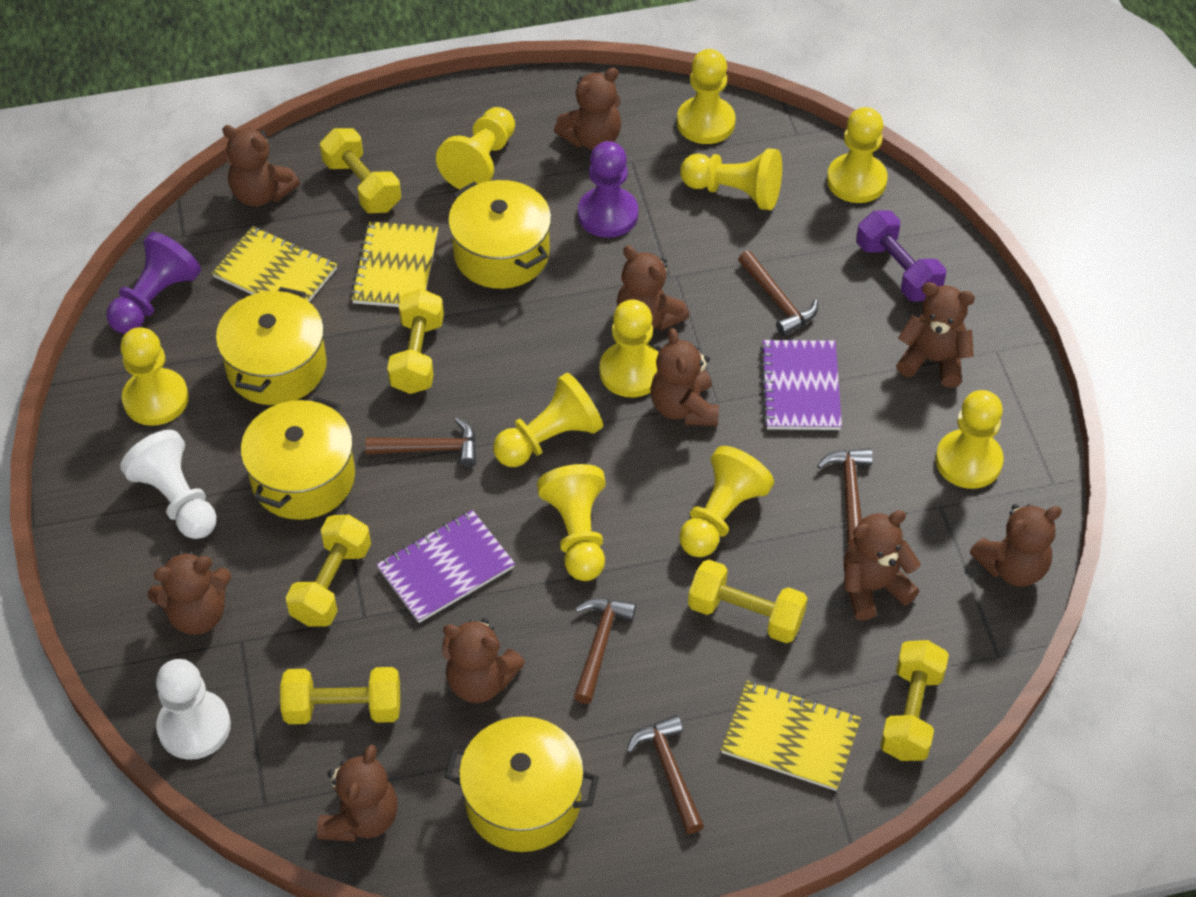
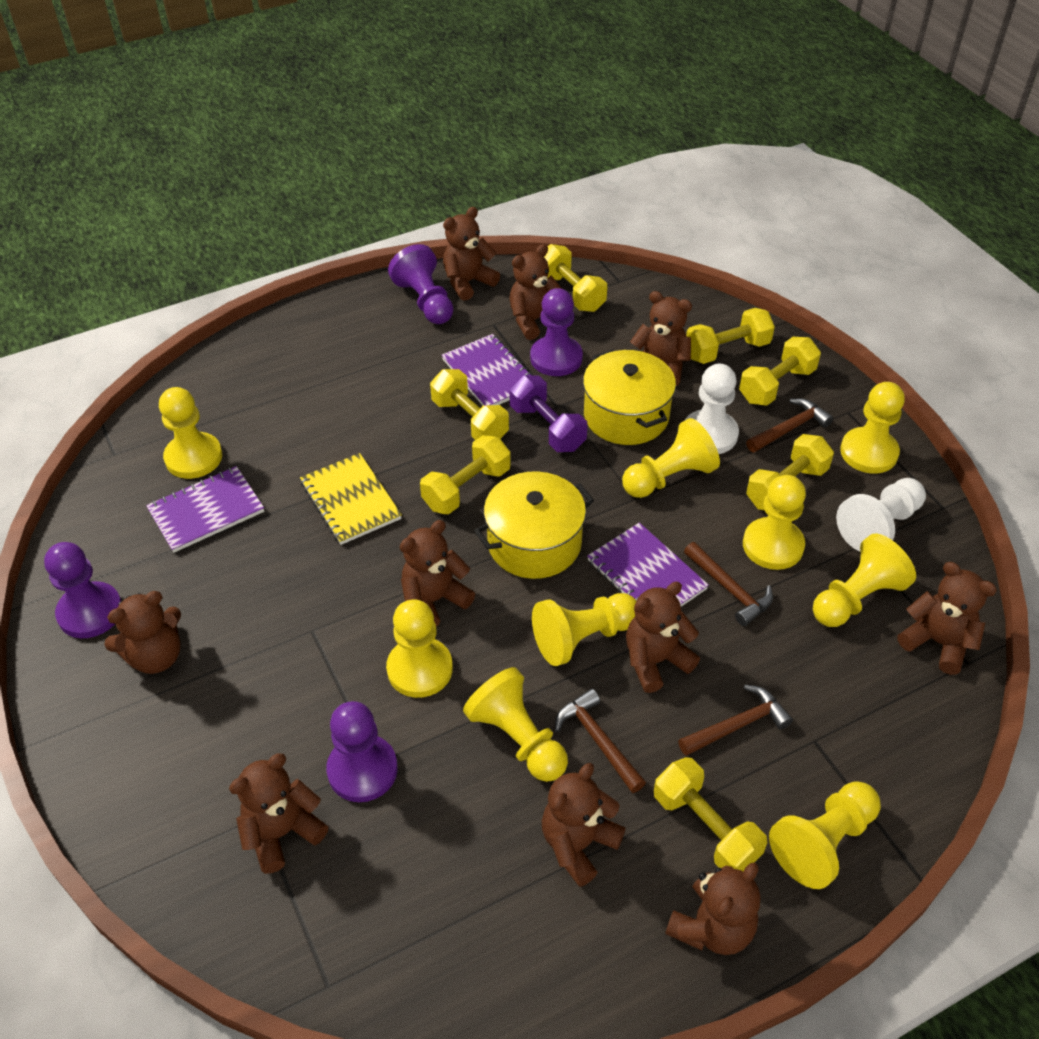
brown hammer: [365,418,477,467] [574,598,636,704] [627,715,704,834] [738,251,818,336] [817,448,873,546] = 5 -> [555,689,646,793] [678,685,793,756] [684,542,773,626] [746,398,833,453] = 4
purple notebook: [376,510,515,623] [760,340,842,430] = 2 -> [146,466,264,553] [442,334,532,406] [587,523,709,607] = 3
purple pawn: [107,232,201,334] [578,141,638,238] = 2 -> [44,542,121,638] [326,701,398,802] [388,244,454,324] [530,288,583,376] = 4
yellow dumbbell: [280,667,400,724] [285,515,371,627] [320,128,401,213] [387,289,444,394] [688,560,808,643] [880,640,949,761] = 6 -> [420,435,511,514] [430,369,509,440] [544,244,607,312] [654,757,767,872] [686,308,775,364] [739,337,821,406] [746,434,834,511] = 7
yellow notebook: [212,226,337,302] [350,222,438,307] [721,681,861,791] = 3 -> [300,453,402,545] = 1
yellow pawn: [120,327,189,426] [436,107,515,189] [493,373,603,467] [537,464,606,581] [600,299,659,397] [677,49,736,144] [679,446,774,557] [680,148,782,210] [827,107,888,203] [936,390,1004,489] = 10 -> [159,387,222,479] [386,600,453,698] [463,667,568,782] [532,593,636,666] [622,418,720,498] [743,475,806,570] [769,781,881,889] [813,533,916,627] [840,382,905,474] = 9
yellow pot: [216,287,327,405] [241,396,355,520] [445,716,599,852] [448,180,551,289] = 4 -> [474,471,594,579] [583,349,676,445] = 2

